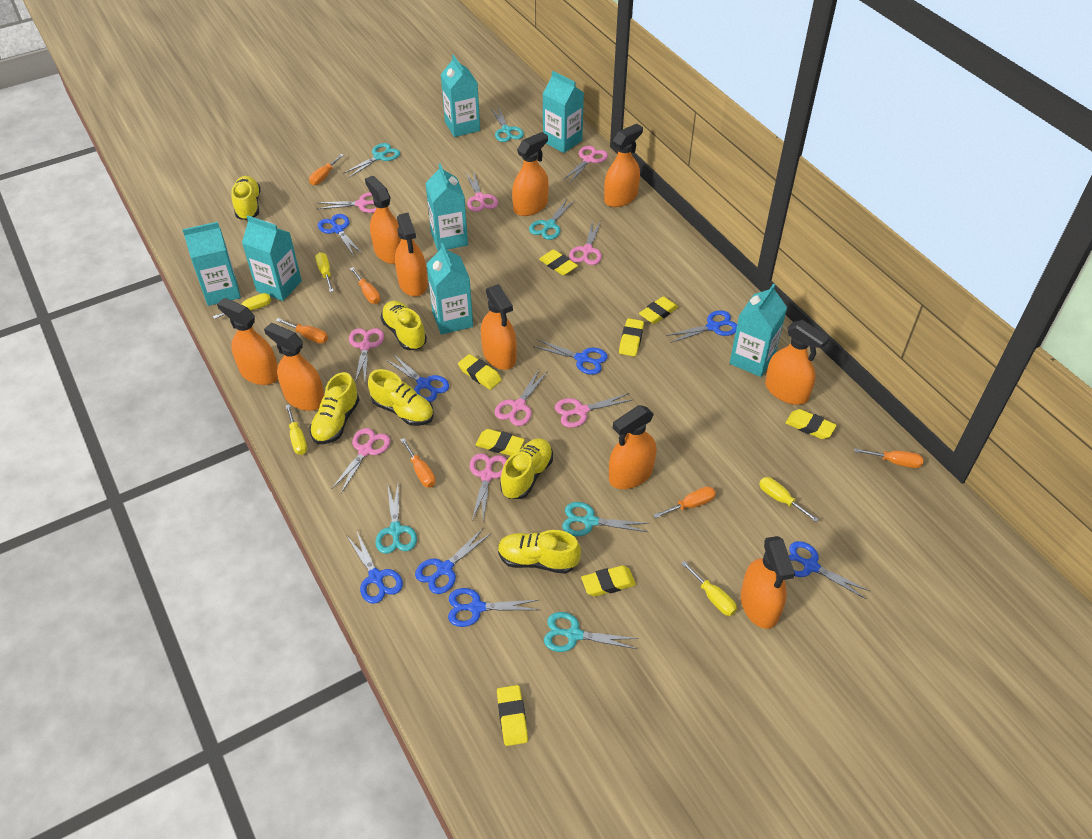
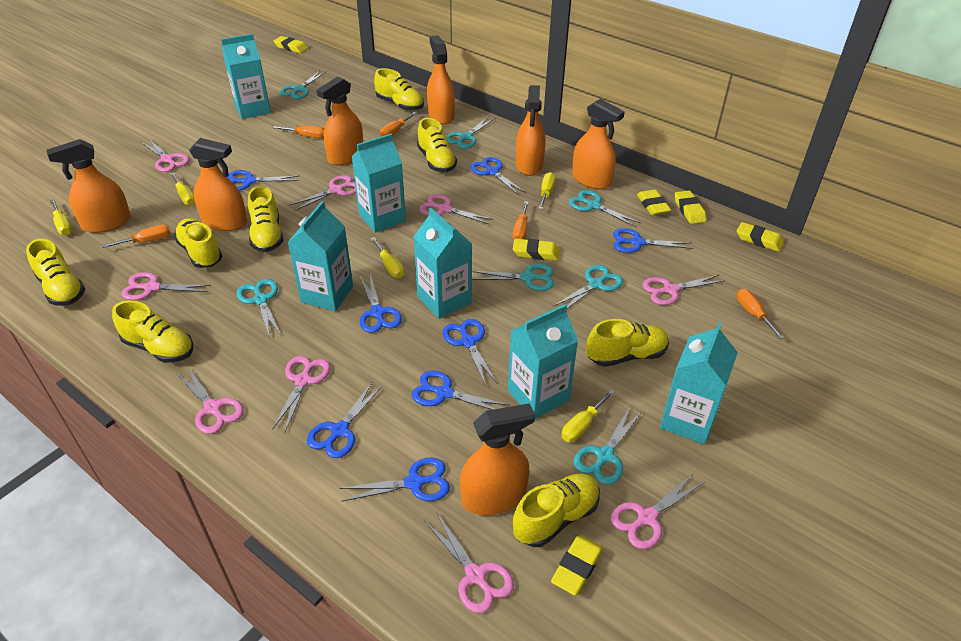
orange screwdriver: [276,318,328,344] [309,154,344,185] [350,267,380,304] [400,438,436,488] [653,486,716,519] [854,448,924,468] = 6 -> [102,225,171,248] [273,126,324,138] [380,112,417,137] [513,201,529,239] [737,289,785,339] = 5
orange spray bottle: [217,298,278,385] [264,323,324,411] [365,176,401,264] [395,213,428,296] [481,284,517,370] [512,132,549,216] [604,124,643,207] [609,405,656,489] [741,536,795,629] [765,320,829,405] = 10 -> [47,139,131,233] [189,138,247,231] [317,76,363,165] [427,35,455,124] [460,403,535,515] [516,85,546,176] [572,99,625,190] = 7
turquoise carton: [182,222,241,306] [242,216,302,301] [425,163,468,251] [427,243,473,335] [440,55,480,137] [543,71,584,153] [729,284,787,377] = 7 -> [221,34,271,119] [288,201,353,311] [352,134,406,233] [414,208,472,319] [508,304,578,419] [660,322,738,444] = 6
turquoise scissors: [343,143,400,177] [375,485,417,554] [491,107,524,142] [529,199,575,240] [544,612,638,652] [562,502,649,536] = 6 -> [237,279,281,339] [280,71,326,99] [446,117,495,149] [472,264,554,291] [553,265,623,309] [569,190,641,227] [574,407,642,485] = 7
yellow eraser: [458,354,502,390] [475,429,525,456] [497,685,528,746] [539,249,578,275] [581,566,636,596] [619,318,644,356] [639,296,678,324] [786,409,837,439] = 8 -> [274,36,308,53] [513,239,560,261] [551,535,603,595] [637,190,671,215] [675,191,706,224] [737,222,784,252] = 6
yellow shoe: [231,176,261,220] [310,372,360,444] [368,369,434,426] [380,301,427,350] [498,530,581,574] [500,438,553,499] = 6 -> [26,239,85,306] [112,300,194,363] [174,218,222,268] [248,186,283,252] [374,68,424,111] [417,118,457,172] [513,474,600,547] [586,319,669,367] = 8

